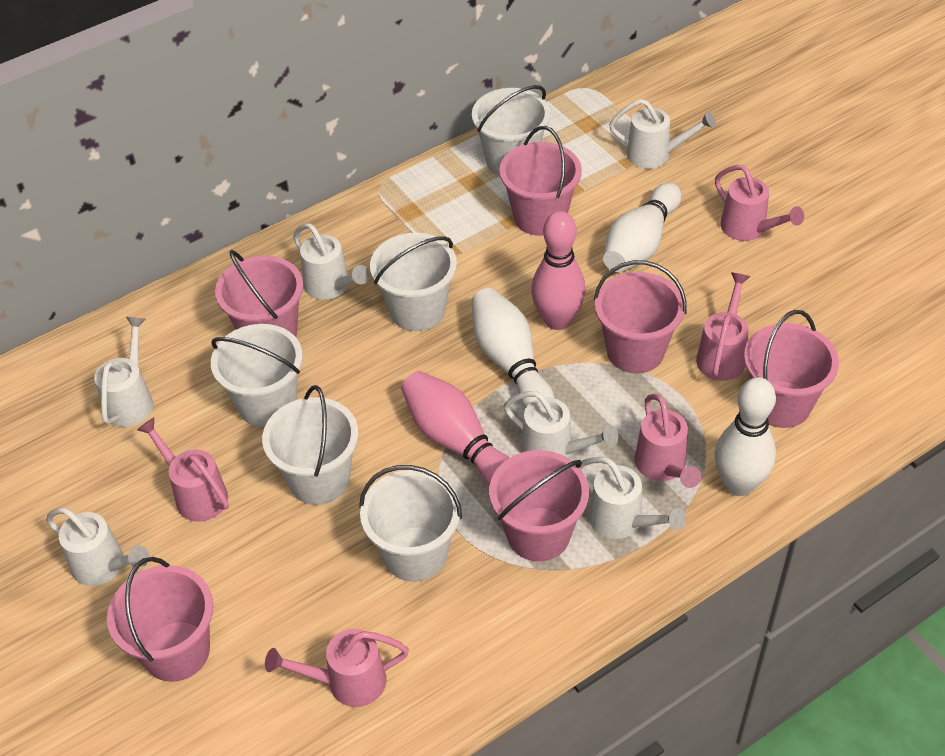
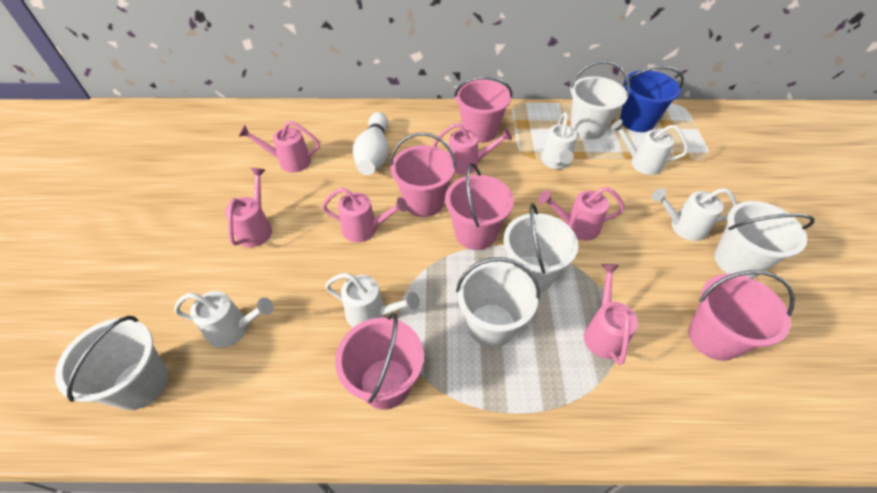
blue bucket: none = 0 -> [620,66,684,132] = 1
pink bowling pin: [401,371,509,486] [531,211,586,330] = 2 -> none = 0
pink bucket: [107,557,213,682] [215,250,303,337] [489,450,589,561] [499,126,582,236] [594,260,687,373] [744,310,839,428] = 6 -> [335,313,424,410] [390,132,456,217] [445,163,514,250] [454,76,512,143] [688,270,795,361] = 5
pink watering can: [137,417,229,522] [265,629,409,707] [635,394,701,488] [696,272,750,381] [715,165,804,241] = 5 -> [225,168,272,247] [239,121,320,173] [322,188,408,242] [433,123,512,175] [539,187,625,240] [584,264,638,365] = 6
white bowling pin: [471,288,554,409] [603,183,682,272] [715,377,776,496] = 3 -> [353,112,389,175] = 1
white watering can: [46,508,149,586] [95,317,153,427] [293,223,370,300] [503,391,618,458] [580,457,686,539] [609,99,716,169] = 6 -> [174,291,274,348] [325,273,420,327] [541,112,577,169] [611,120,688,175] [652,188,737,241] = 5

